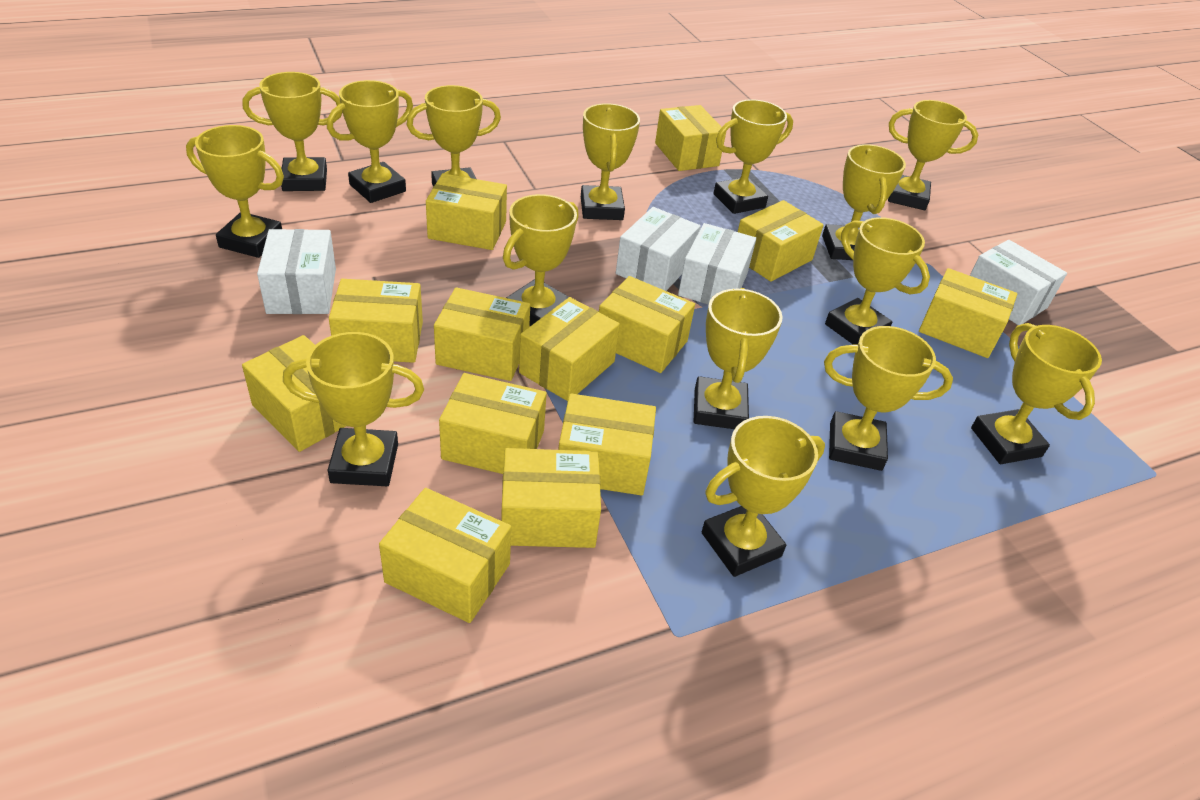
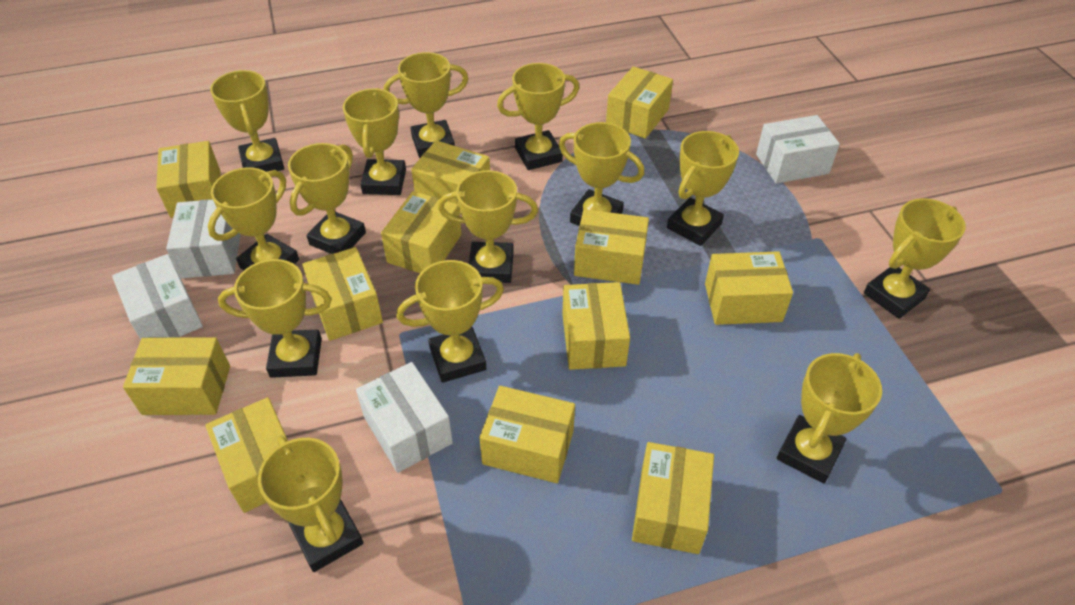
yellow box: [242,335,346,452] [329,279,423,363] [379,488,511,623] [426,173,507,250] [434,287,530,381] [439,373,547,474] [501,448,601,548] [519,297,620,401] [558,393,656,496] [599,276,695,373] [655,105,726,171] [738,200,824,282] [919,268,1017,358] = 13 -> [123,337,230,415] [156,141,221,218] [205,397,288,513] [302,247,383,341] [381,191,461,273] [411,140,490,214] [479,386,575,483] [562,282,630,370] [574,209,649,285] [606,66,673,139] [632,442,714,554] [705,251,793,325] = 12
yellow trophy: [186,125,284,258] [243,72,342,191] [283,332,424,486] [327,80,413,203] [407,85,501,187] [503,194,579,326] [581,103,640,220] [694,288,783,429] [702,416,825,577] [713,99,793,214] [822,144,906,260] [824,326,953,471] [825,217,930,345] [888,100,978,210] [971,323,1102,464] = 15 -> [208,167,299,270] [210,70,284,172] [218,259,331,378] [258,435,363,572] [288,143,366,254] [343,88,406,195] [384,52,468,158] [396,260,504,383] [438,170,538,283] [497,63,579,170] [559,122,644,226] [667,131,739,246] [777,353,882,483] [864,198,966,319] = 14

